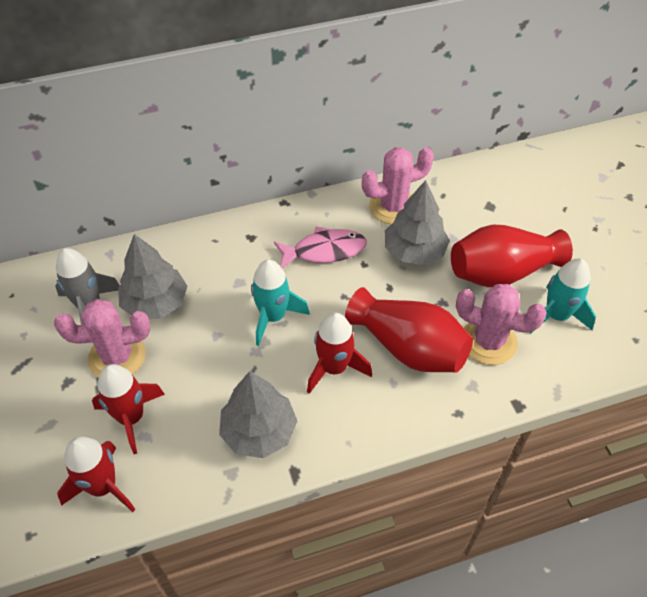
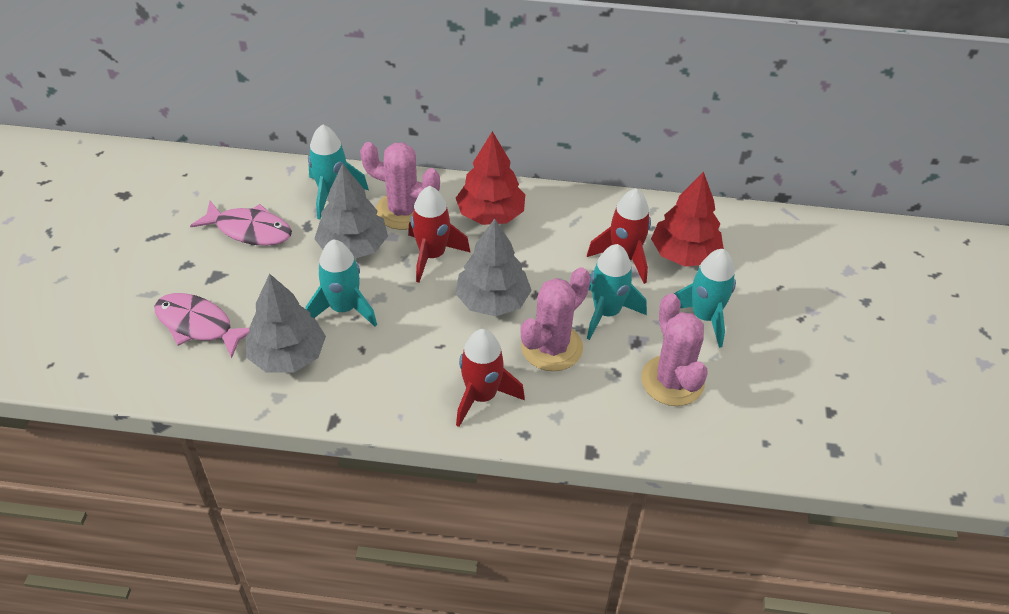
grey rocket: [55,248,120,325] = 1 -> none = 0
pink fish: [274,226,367,268] = 1 -> [155,293,250,359] [190,201,292,246] = 2
red tree: none = 0 -> [456,131,525,225] [651,171,724,267] = 2
red vase: [345,287,473,372] [451,225,573,287] = 2 -> none = 0
turquoise rocket: [251,260,310,346] [529,258,596,334] = 2 -> [306,239,377,327] [308,124,369,219] [587,244,647,340] [674,249,736,348] = 4

